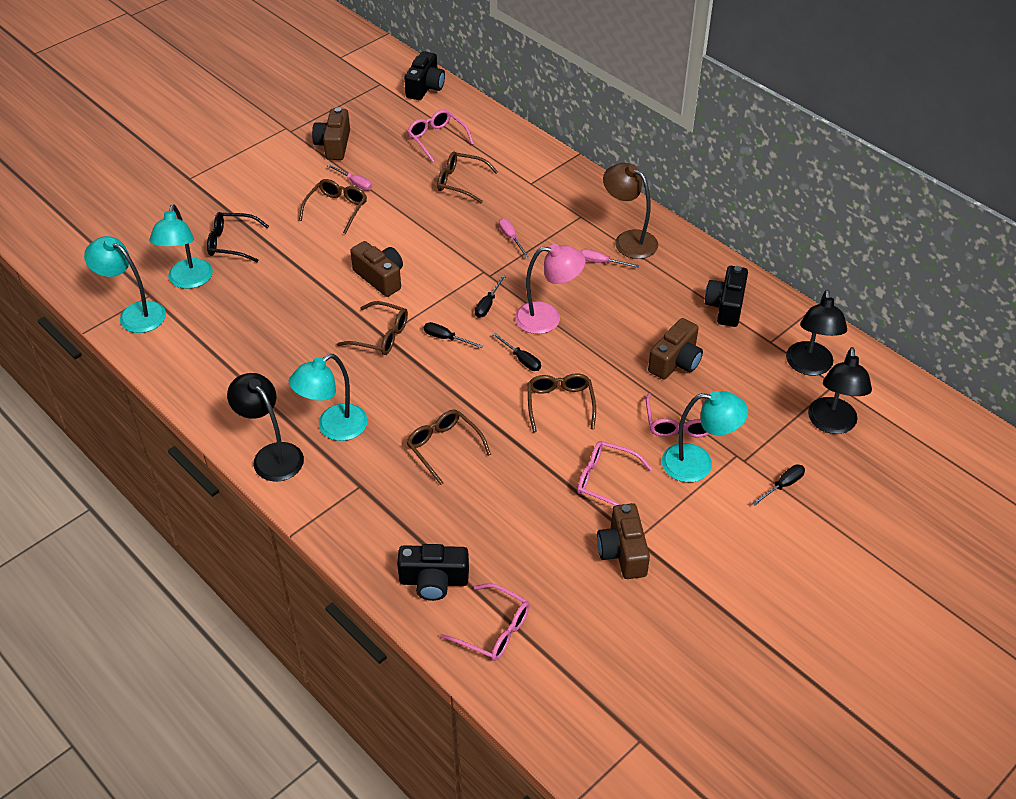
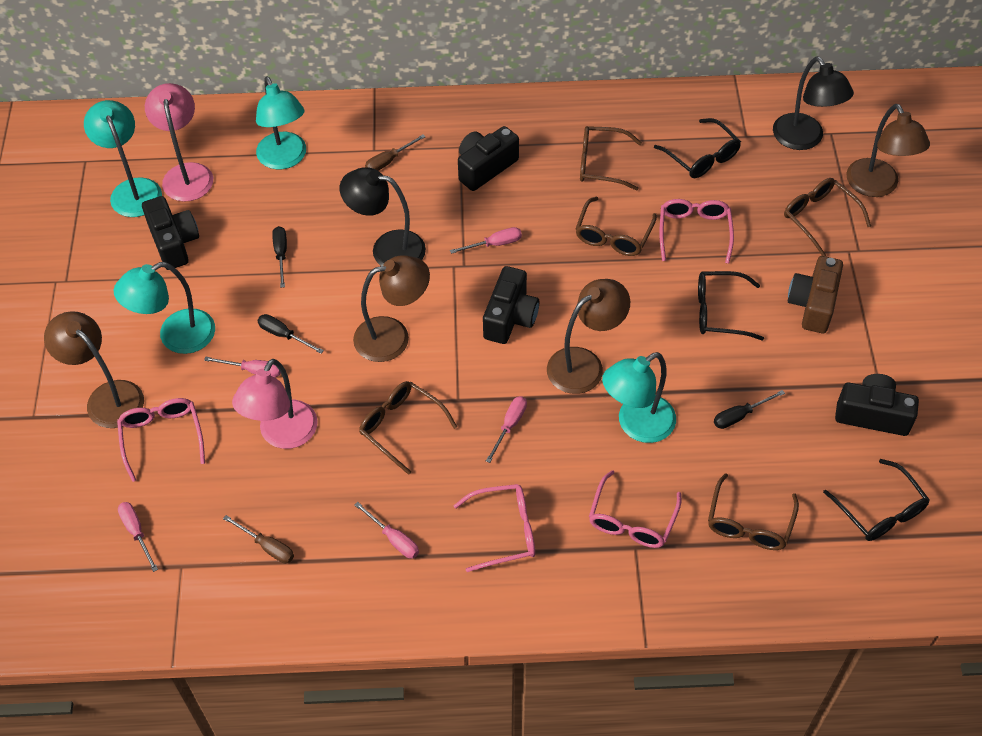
black camera: [397,544,469,601] [404,51,445,100] [705,266,748,327] = 3 -> [142,196,199,270] [458,126,519,191] [483,266,539,344] [835,374,919,436] = 4
black glasses: [207,212,269,262] = 1 -> [654,118,741,178] [698,271,764,341] [823,459,930,541] = 3
black lamp: [227,373,304,482] [786,290,847,375] [808,347,872,434] = 3 -> [339,167,426,266] [773,57,854,150] = 2
black screwdriver: [424,322,483,348] [475,275,506,318] [492,333,541,371] [752,464,805,506] = 4 -> [257,314,324,354] [272,226,287,288] [714,390,785,429] = 3
brown camera: [312,107,350,160] [350,241,403,297] [597,503,650,579] [648,318,703,380] = 4 -> [788,256,843,333] = 1
brown lamp: [603,163,658,259] = 1 -> [44,311,144,428] [353,255,430,362] [547,279,630,394] [847,104,930,197] = 4
brown screwdriver: none = 0 -> [223,515,294,563] [365,135,425,171] = 2
pink lamp: [515,244,586,334] = 1 -> [145,83,213,202] [232,359,318,449] = 2
pink screwdriver: [327,164,372,191] [499,218,529,257] [580,249,639,268] = 3 -> [118,502,158,572] [204,357,281,378] [355,502,419,559] [450,227,522,254] [486,396,527,463] = 5

